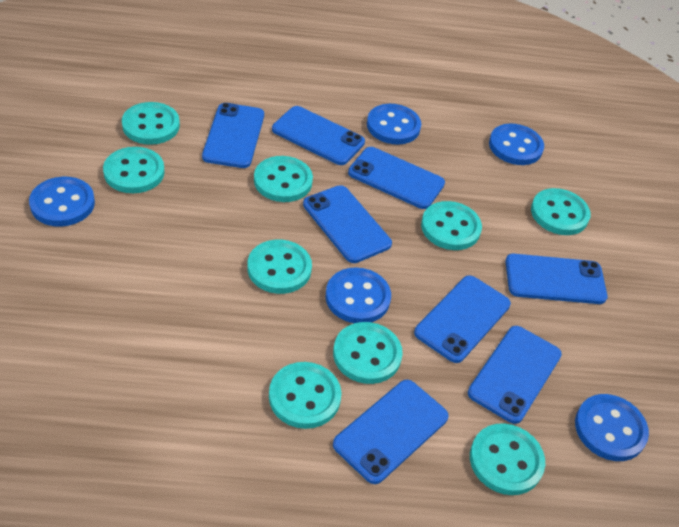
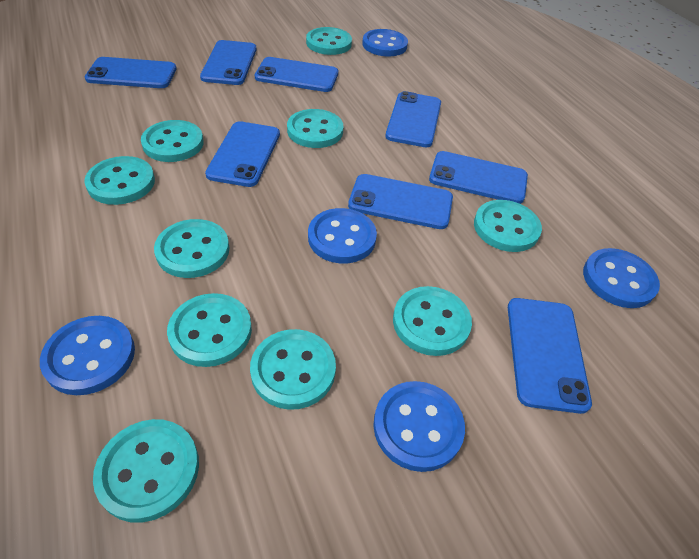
turquoise button: [103,147,165,193] [122,102,180,145] [247,240,312,294] [254,156,313,202] [269,362,341,429] [333,322,403,384] [421,201,482,250] [470,423,545,495] [531,188,591,235] = 9 -> [84,156,155,205] [93,419,199,523] [141,120,204,162] [154,219,229,278] [167,293,252,367] [250,329,336,410] [287,109,343,148] [306,27,352,55] [393,286,472,356] [474,200,542,252] = 10

